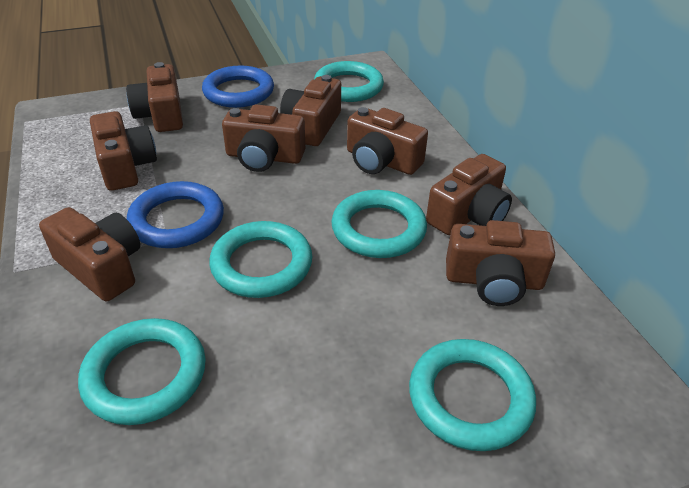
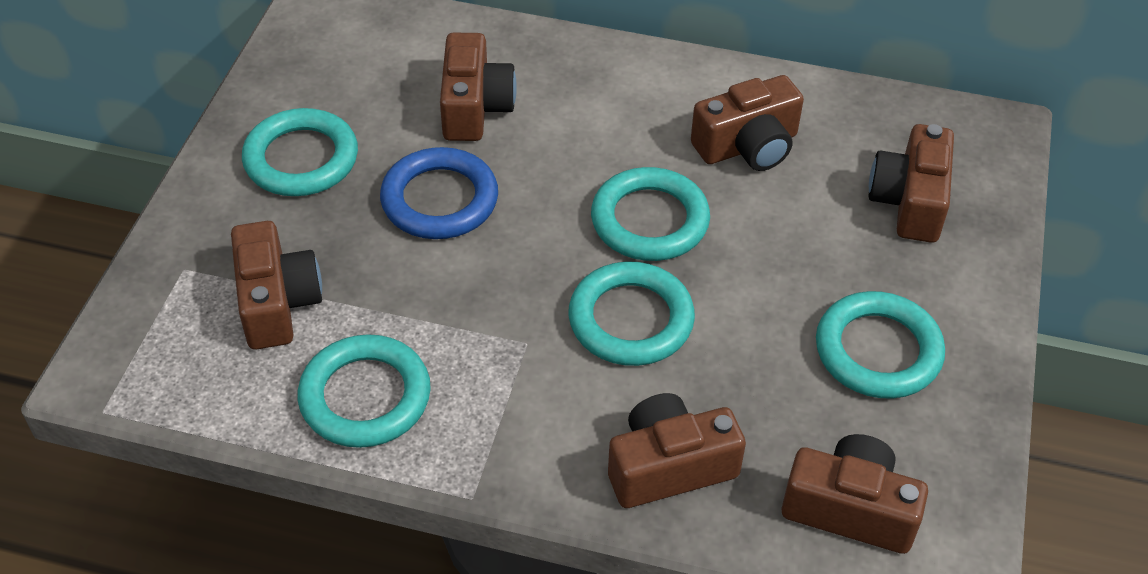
blue ring: [127,181,224,248] [202,66,274,108] = 2 -> [380,147,498,239] = 1
brown camera: [39,207,140,301] [90,111,157,191] [126,62,183,132] [222,104,305,172] [280,75,341,146] [347,107,428,175] [426,154,512,235] [446,220,555,306] = 8 -> [231,221,322,350] [440,33,517,141] [608,393,746,508] [691,75,804,171] [782,434,928,554] [869,124,954,243] = 6

